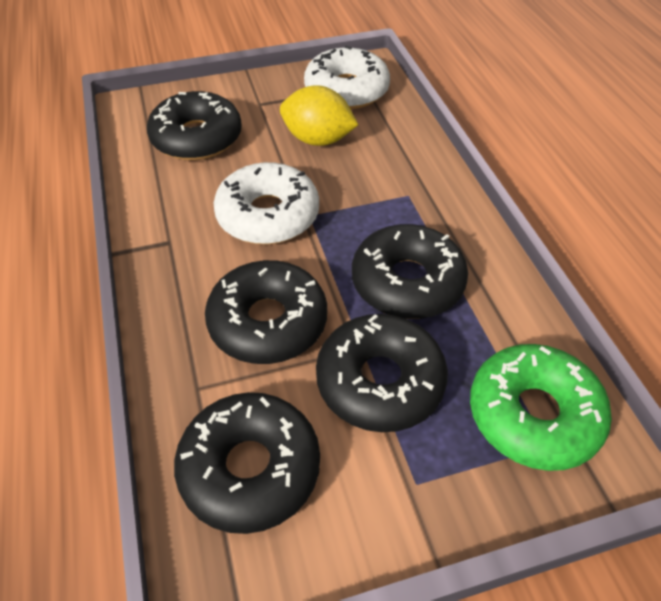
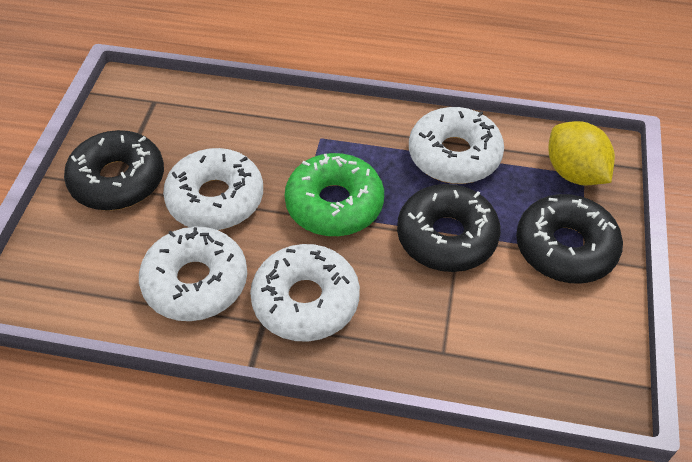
black donut: [147,91,242,160] [174,392,320,534] [205,260,327,364] [316,314,448,432] [352,224,468,319] = 5 -> [64,130,164,211] [397,184,501,272] [516,194,623,284] = 3
white donut: [214,162,319,244] [304,46,390,109] = 2 -> [139,227,247,321] [163,148,263,230] [250,244,360,342] [409,107,504,184] = 4

